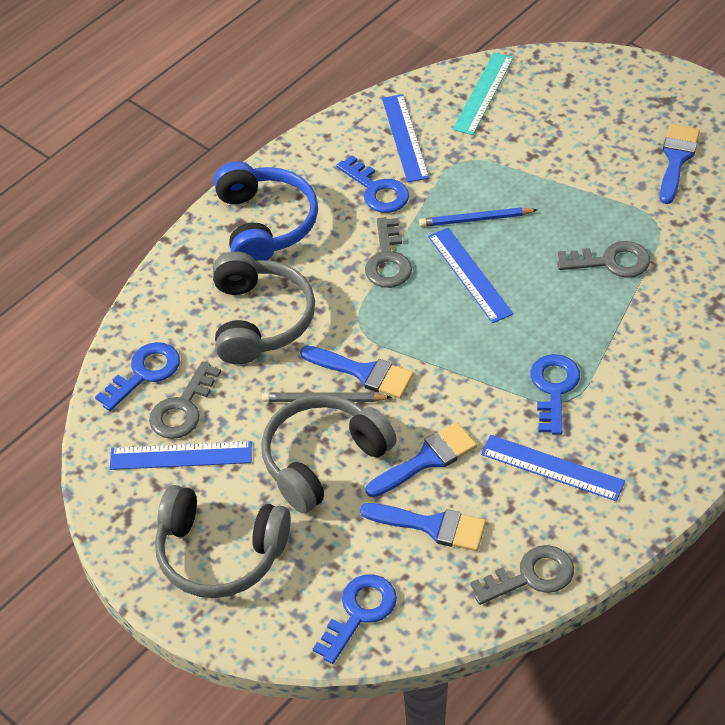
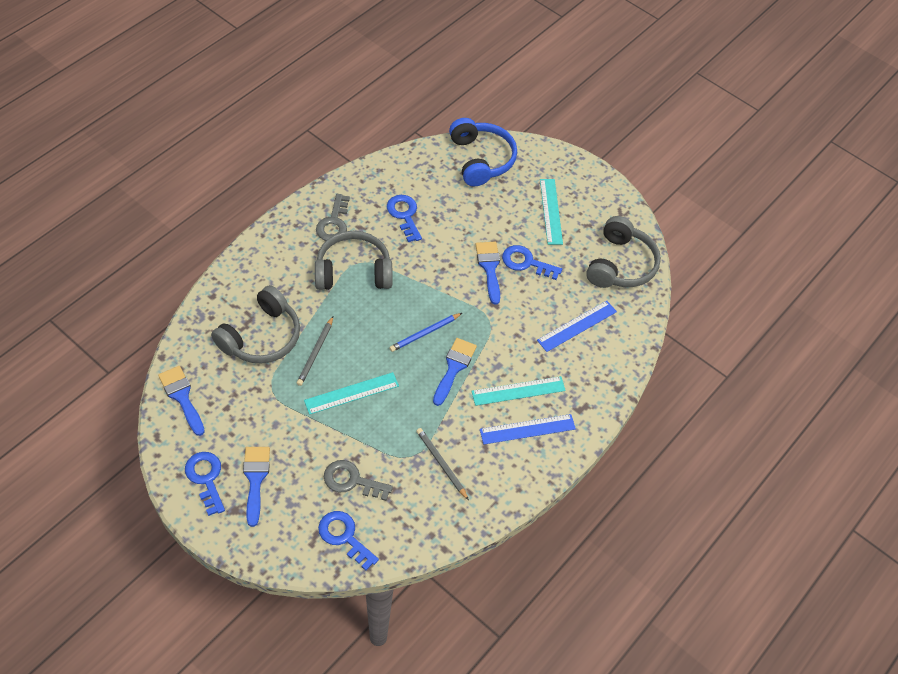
blue ruler: [110,441,252,470] [382,94,429,182] [428,228,513,323] [481,435,625,501] = 4 -> [480,414,576,444] [537,301,617,352] = 2
grey key: [149,361,221,439] [365,218,412,288] [470,545,574,605] [557,241,650,278] = 4 -> [316,194,350,241] [324,460,393,501] = 2
grey pencil: [262,393,392,402] = 1 -> [297,316,333,386] [416,428,469,500] = 2
turquoise ruler: [453,52,514,135] = 1 -> [304,372,399,415] [471,376,566,406] [540,179,563,245] = 3

